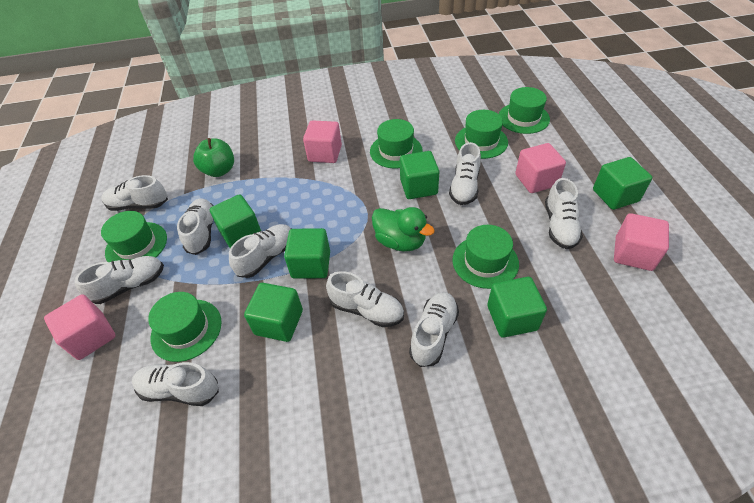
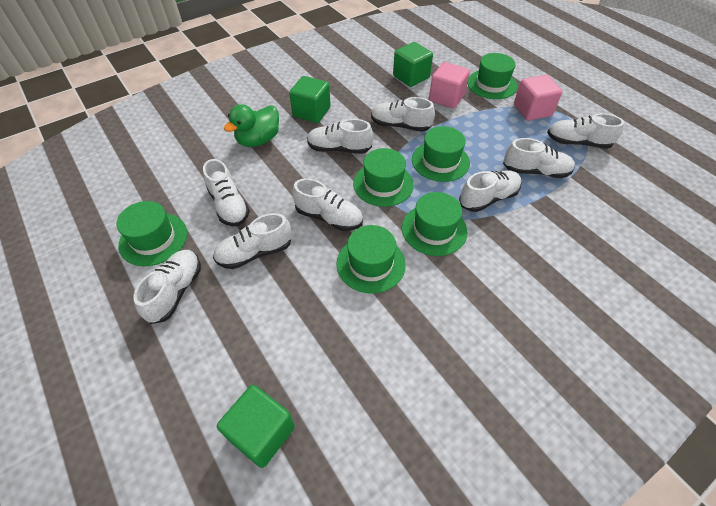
green apple: [193,138,234,177] = 1 -> none = 0
green cube: [210,194,261,248] [244,283,303,342] [284,228,330,279] [400,151,439,199] [487,277,547,338] [593,157,652,210] = 6 -> [217,385,295,468] [289,76,331,123] [393,42,433,87] = 3
pink cube: [44,294,116,360] [303,120,342,163] [515,143,566,193] [614,213,669,271] = 4 -> [429,62,470,108] [514,75,562,121] = 2

